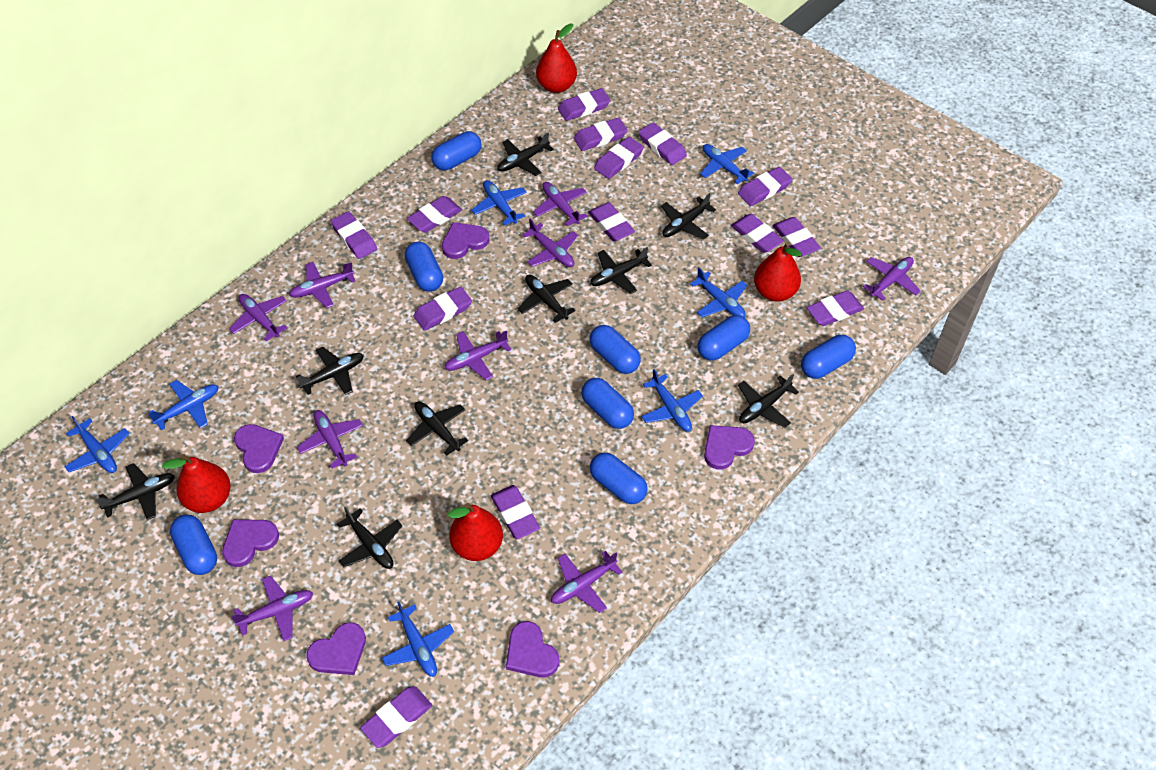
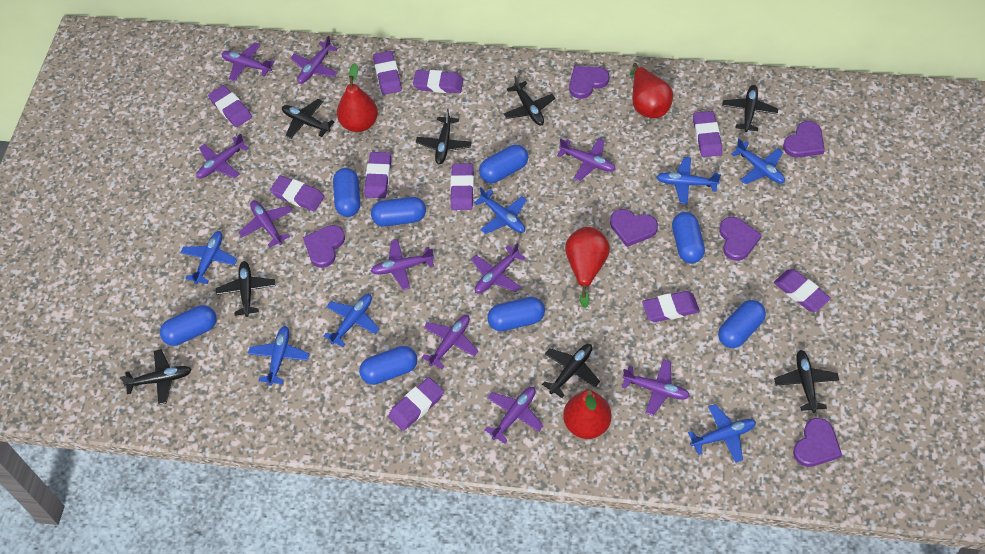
black plane: [95,463,175,520] [296,346,364,395] [337,507,402,569] [406,401,468,456] [497,133,554,176] [517,275,576,323] [590,247,652,294] [661,193,716,240] [738,374,799,428] = 9 -> [120,349,192,405] [216,261,275,317] [282,99,334,139] [416,109,472,165] [504,76,555,126] [542,344,600,398] [722,85,778,132] [774,350,839,413] = 8
purple eraser: [331,211,377,259] [360,686,432,748] [407,196,462,233] [414,286,472,331] [491,485,540,539] [558,88,611,121] [574,118,628,151] [588,202,635,242] [594,137,644,179] [639,122,687,165] [731,214,784,253] [738,167,792,206] [773,217,821,257] [807,290,864,326] = 14 -> [208,85,252,127] [270,176,324,211] [364,152,391,198] [373,51,402,95] [388,377,444,431] [413,70,463,93] [450,163,474,210] [642,291,700,322] [693,111,722,157] [774,269,831,312] = 10
purple plane: [229,294,288,341] [231,576,313,642] [289,262,355,308] [297,410,363,469] [444,331,511,380] [522,219,578,267] [533,182,587,226] [551,551,623,613] [863,257,921,301] = 9 -> [196,133,249,179] [221,42,275,82] [238,200,293,248] [290,36,338,84] [371,240,434,290] [422,315,479,369] [471,243,526,294] [484,387,543,444] [557,138,616,181] [622,359,690,416] = 10

